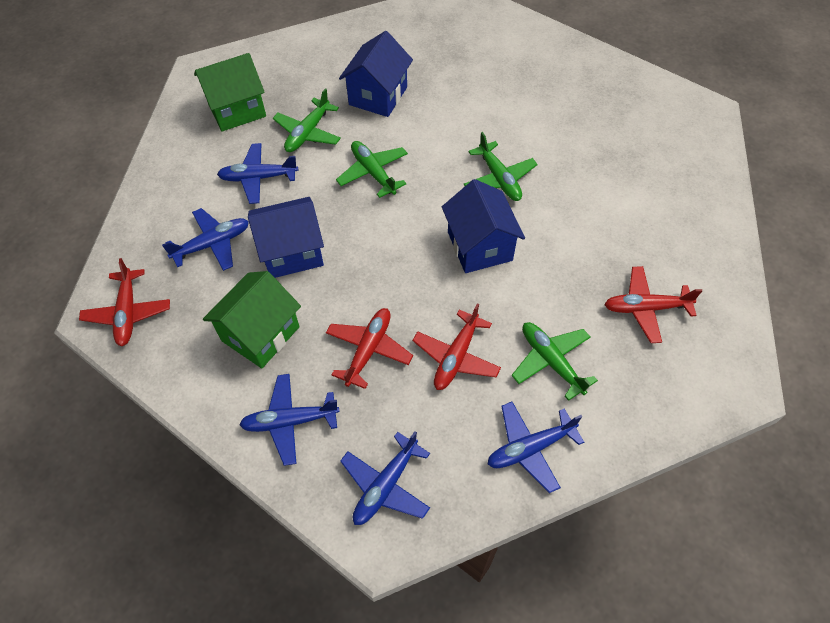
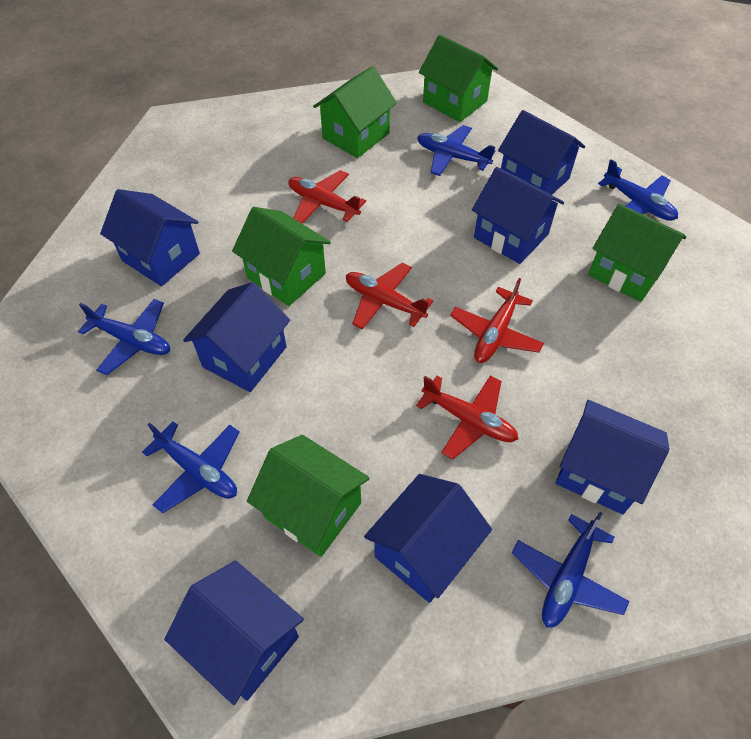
blue house: [248,197,324,278] [339,31,413,117] [442,179,525,273] = 3 -> [100,189,200,286] [164,561,304,705] [183,282,290,392] [364,474,492,603] [472,167,564,264] [498,110,585,195] [556,400,670,514] = 7
green house: [194,53,266,132] [203,271,301,368] = 2 -> [232,207,331,306] [247,435,370,557] [313,66,397,158] [419,35,498,122] [588,204,686,302] = 5
green plane: [273,88,341,152] [336,141,408,198] [464,132,538,201] [512,322,598,401] = 4 -> none = 0

